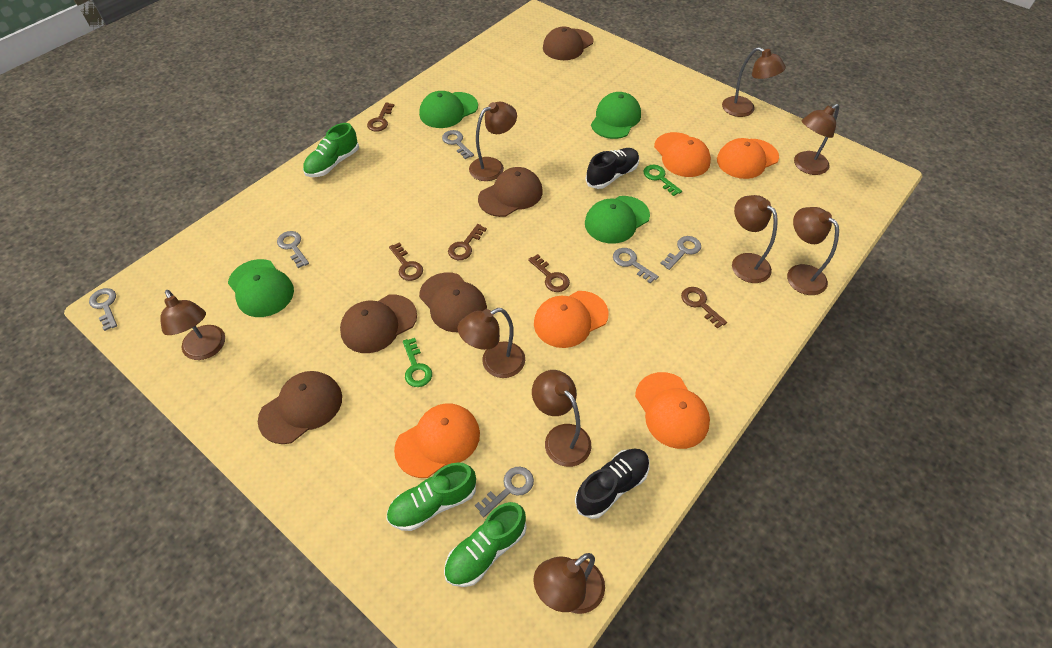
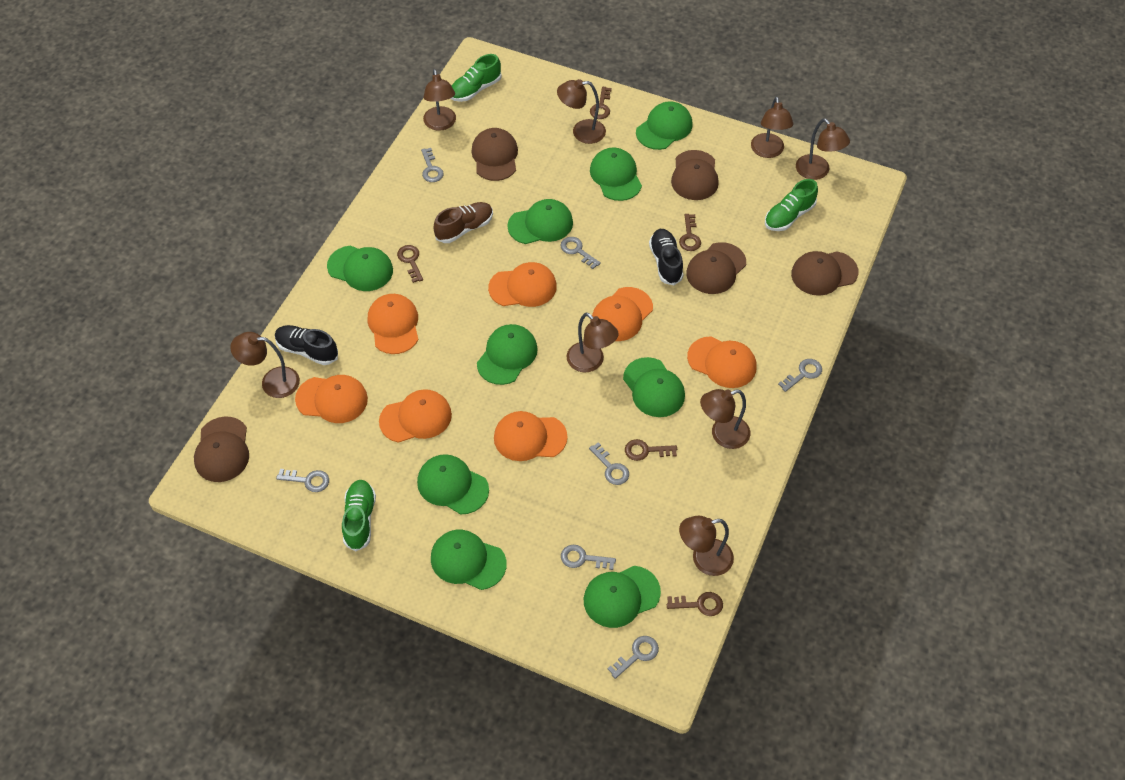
brown lamp: [160,290,225,360] [458,308,525,378] [469,102,517,181] [532,370,591,467] [533,553,605,614] [722,47,786,117] [732,195,778,283] [787,207,839,295] [794,104,839,175] = 9 -> [230,332,300,398] [423,69,456,131] [557,79,606,144] [566,313,618,372] [679,516,734,576] [700,389,750,449] [751,97,793,158] [796,119,850,180] = 8
brown shoe: none = 0 -> [434,202,493,243] = 1
green cap: [228,259,294,317] [419,91,478,128] [585,196,650,244] [591,92,641,139] = 4 -> [327,246,393,291] [417,454,489,514] [431,530,507,590] [477,324,538,385] [507,199,573,244] [584,566,661,628] [590,147,642,201] [623,357,685,417] [636,101,693,150] = 9
green key: [403,338,432,387] [643,165,682,196] = 2 -> none = 0
grey key: [89,288,117,331] [277,231,309,268] [442,130,474,159] [475,467,534,517] [613,248,659,284] [660,236,701,270] = 6 -> [276,469,329,492] [421,148,444,182] [560,237,601,269] [561,545,616,570] [589,442,629,485] [608,636,659,679] [778,359,822,392] = 7
orange cap: [394,403,480,478] [534,291,609,348] [635,372,710,449] [654,132,711,177] [717,138,779,179] = 5 -> [295,375,368,423] [368,294,418,354] [379,389,452,443] [488,262,557,307] [494,411,568,461] [592,287,653,341] [687,336,756,388] = 7

